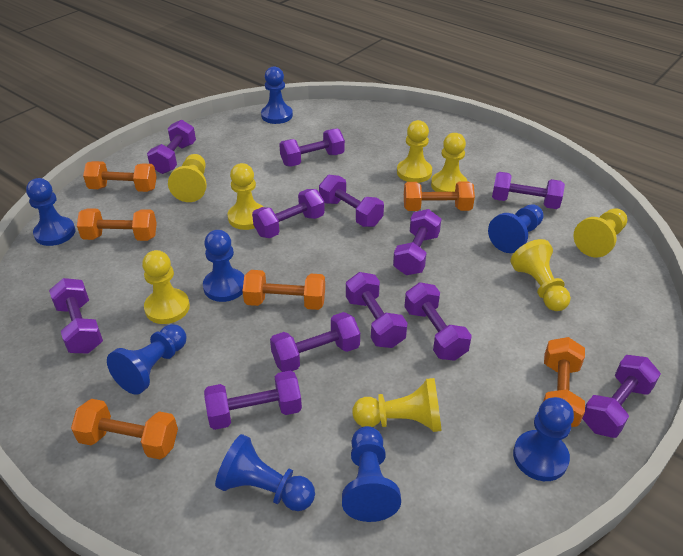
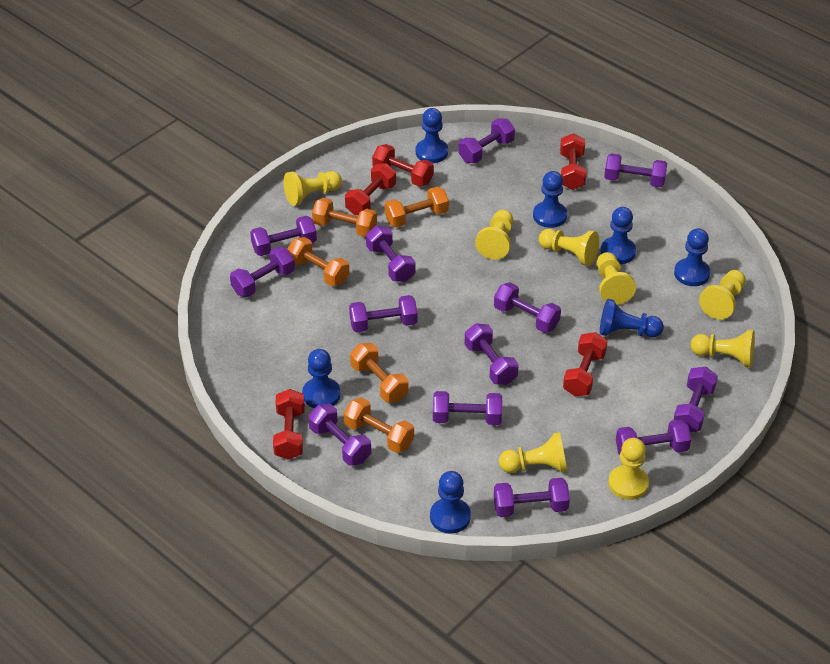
blue pawn: [26,178,75,246] [107,324,187,395] [203,230,244,302] [215,434,315,511] [261,66,293,124] [342,426,401,522] [488,204,544,253] [513,397,574,481] = 8 -> [302,349,340,408] [416,108,448,163] [430,471,471,534] [533,171,567,228] [600,299,664,338] [601,207,636,264] [674,228,710,286] = 7
orange dumbbell: [71,399,178,459] [77,208,157,241] [83,161,157,192] [242,270,325,310] [404,181,475,211] [543,337,585,427] = 6 -> [287,237,349,286] [312,198,377,237] [344,397,414,453] [350,343,408,403] [385,187,449,228] = 5
purple dumbbell: [49,278,103,353] [147,120,196,174] [204,371,302,430] [252,189,325,238] [270,312,360,372] [279,128,345,167] [319,175,384,227] [346,272,407,348] [393,209,441,275] [404,282,472,361] [492,172,565,209] [582,355,661,438] = 12 -> [230,247,295,297] [250,216,317,256] [309,404,371,466] [349,295,417,332] [366,226,415,282] [433,391,502,425] [458,118,515,163] [464,323,519,385] [494,282,561,333] [494,478,570,517] [604,153,667,187] [616,419,691,455] [674,367,718,432] = 13
red dumbbell: none = 0 -> [273,389,305,460] [345,163,396,215] [372,144,434,187] [560,133,586,190] [563,332,608,396] = 5

